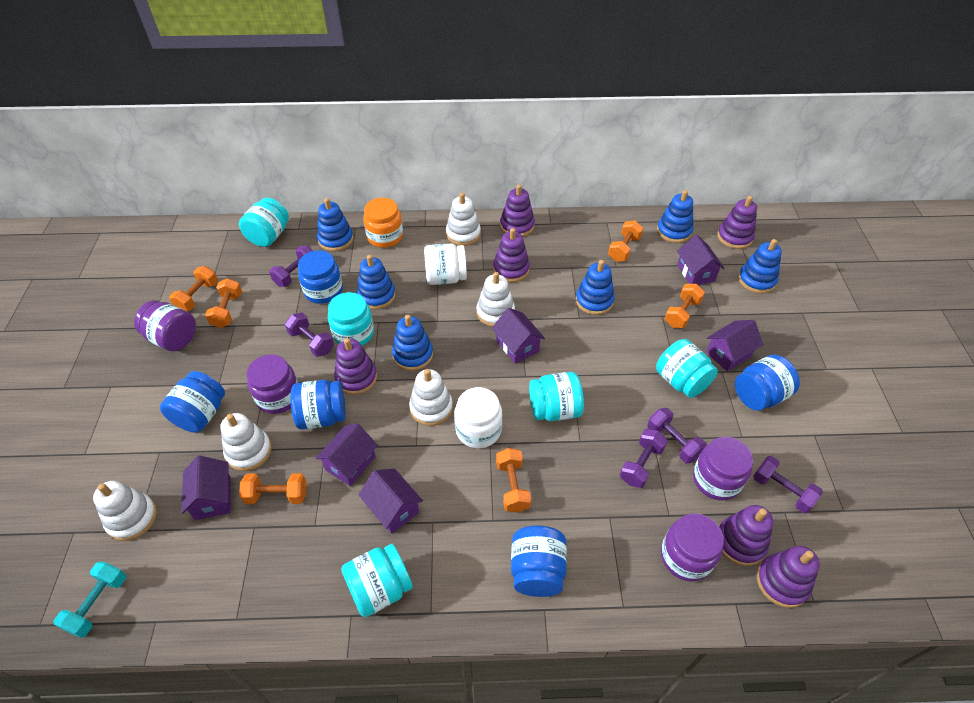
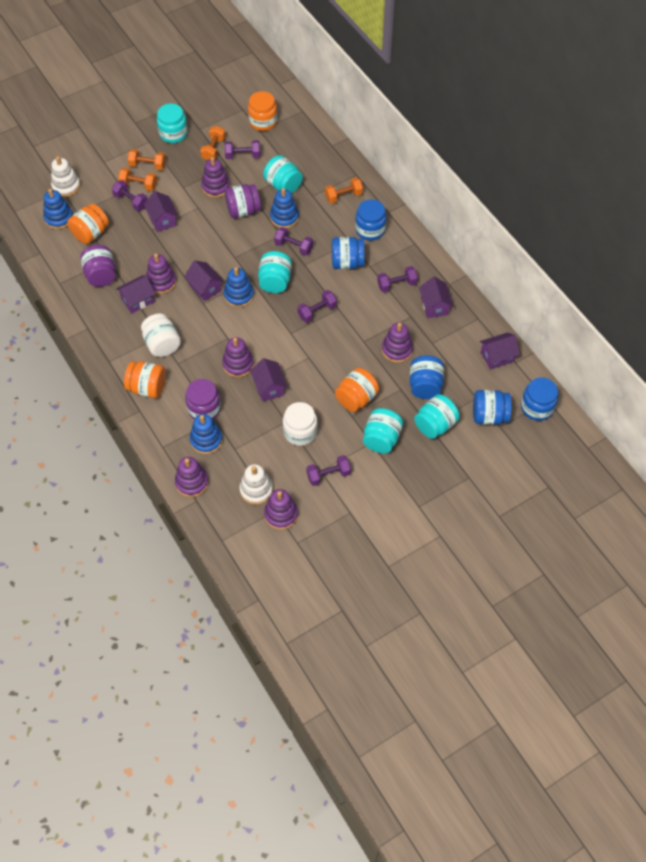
blue stacking toy: [317,198,353,251] [357,255,395,310] [392,315,433,371] [576,260,615,315] [657,190,693,243] [738,239,782,294] = 6 -> [43,189,73,229] [190,414,223,454] [224,267,254,308] [270,188,299,228] = 4
orange dumbbell: [169,266,218,311] [205,278,242,328] [239,473,307,504] [496,448,531,513] [608,221,643,262] [664,284,705,328] = 6 -> [118,167,157,191] [128,149,166,170] [200,126,226,161] [325,177,363,204] = 4
orange jar: [363,198,403,248] = 1 -> [67,204,109,244] [124,361,166,398] [248,91,277,131] [335,368,379,412] = 4
purple dumbbell: [269,246,313,287] [285,313,334,357] [620,429,668,488] [647,408,707,464] [753,456,823,513] = 5 -> [112,180,148,211] [224,140,260,159] [274,227,313,256] [297,290,337,323] [306,455,351,486] [377,266,418,292] = 6
purple jar: [134,300,196,351] [247,355,298,414] [661,513,724,581] [693,437,753,500] = 4 -> [80,245,116,287] [185,379,221,420] [225,184,261,218] = 3
turquoise dumbbell: [53,561,126,638] = 1 -> none = 0
white stacking toy: [93,481,157,541] [220,413,272,471] [409,369,453,426] [446,193,481,246] [476,272,515,327] = 5 -> [51,156,80,197] [239,464,273,505] = 2

